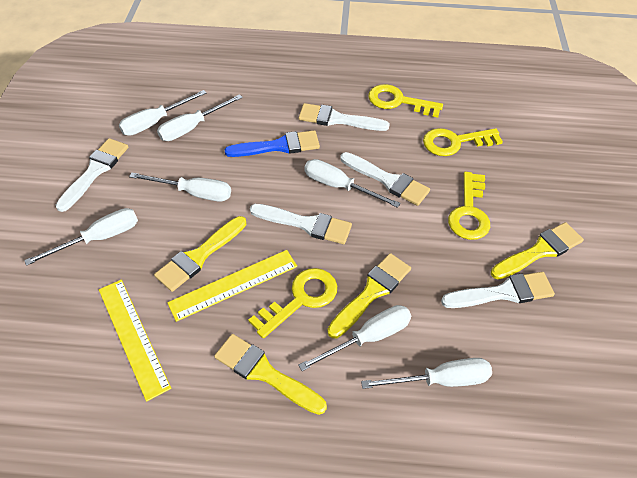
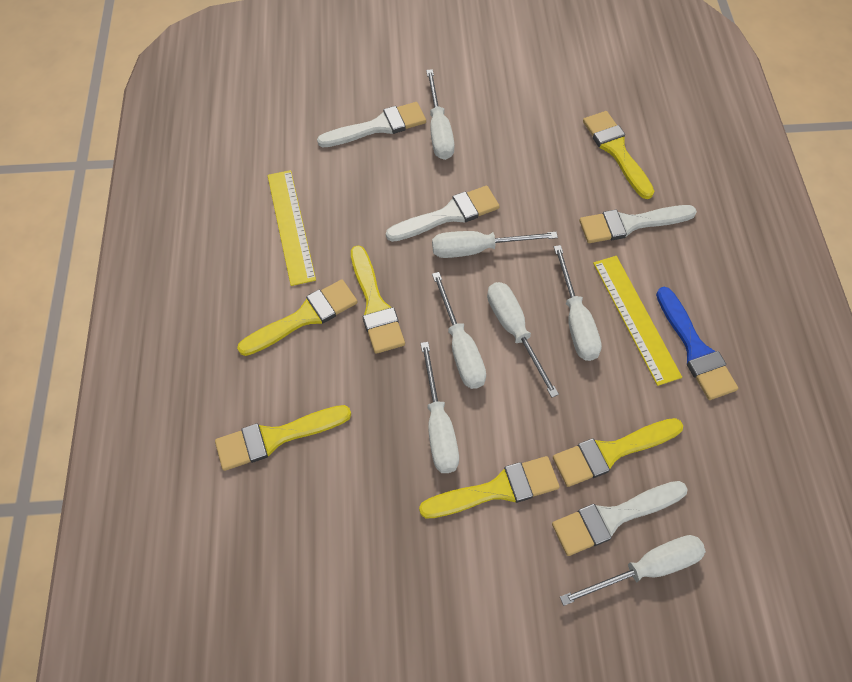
white brush: [56,138,128,212] [250,204,352,244] [299,103,390,131] [340,152,430,206] [441,272,555,308] = 5 -> [317,102,426,147] [386,186,500,242] [552,481,687,556] [579,205,697,243] = 4
yellow brush: [154,216,246,292] [214,334,327,415] [327,253,411,338] [491,222,584,280] = 4 -> [215,405,351,471] [237,280,358,356] [351,245,405,354] [419,456,560,518] [553,418,683,487] [583,111,655,199] = 6
yellow key: [248,268,337,338] [368,84,443,118] [423,128,503,156] [448,172,490,240] = 4 -> none = 0

